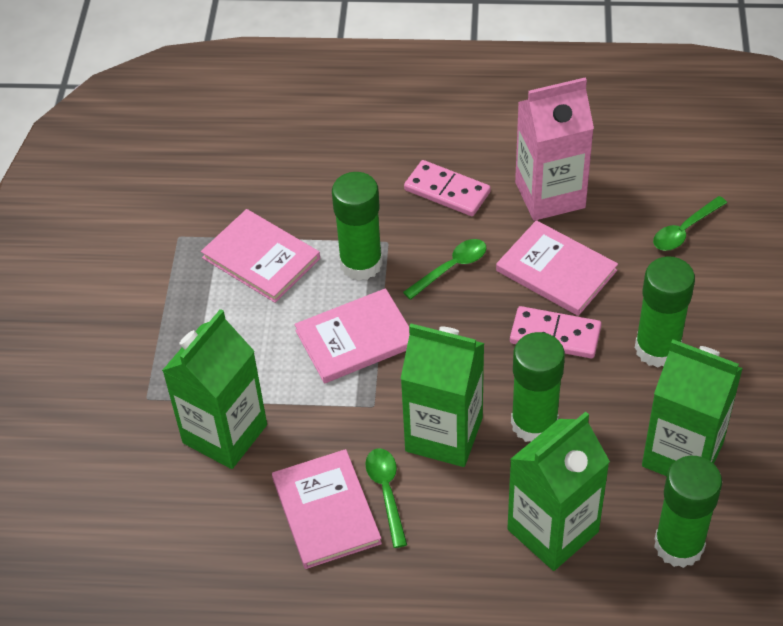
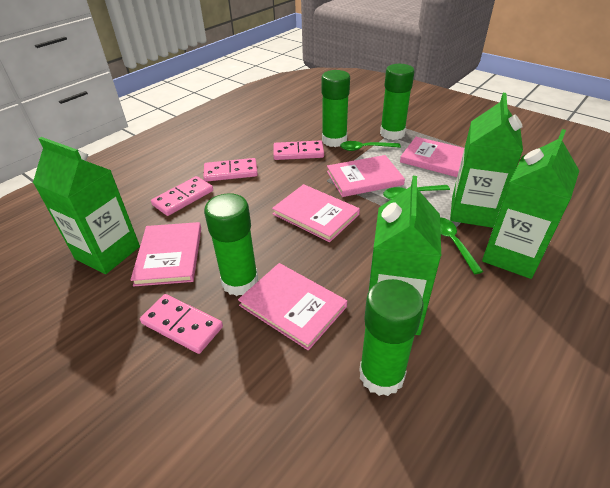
pink book: [201,209,320,303] [272,449,382,569] [294,288,409,383] [496,220,618,316] = 4 -> [130,222,201,286] [238,263,347,351] [272,184,360,242] [327,155,405,197] [400,137,464,177] = 5
pink carton: [515,78,594,221] = 1 -> none = 0
pink domino: [404,160,491,216] [510,306,602,358] = 2 -> [140,294,223,354] [151,176,213,216] [203,158,258,182] [273,140,324,160] = 4

